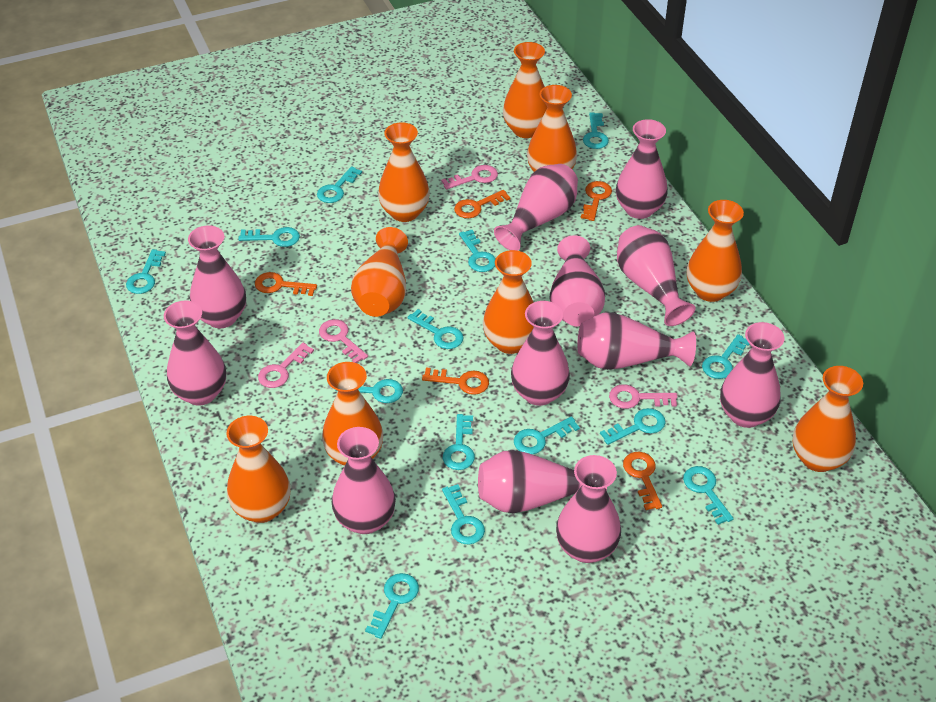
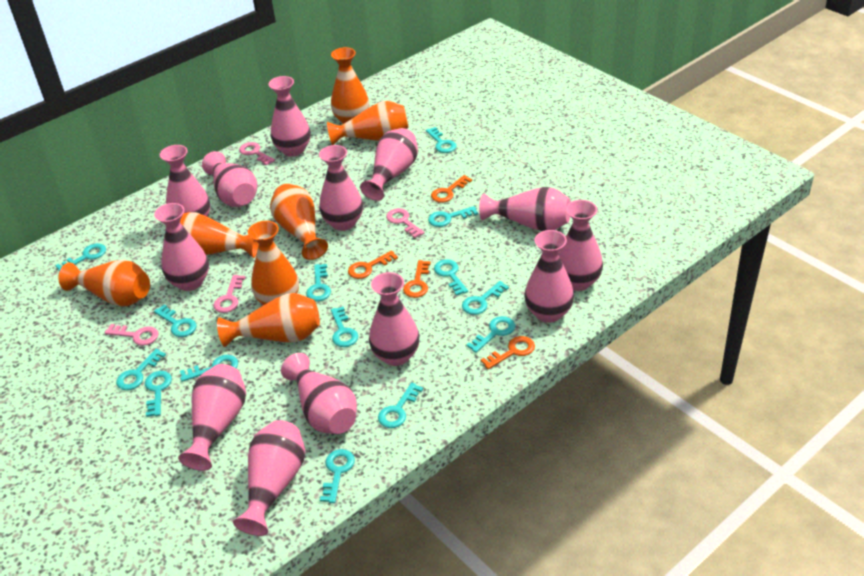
orange key: [255,272,317,296] [422,367,489,395] [454,190,510,218] [581,181,612,221] [623,452,662,510] = 5 -> [348,250,398,279] [403,260,431,298] [431,175,472,203] [481,336,535,369] = 4
orange vase: [226,416,291,523] [322,362,383,466] [351,227,408,317] [378,122,430,222] [483,250,534,354] [503,42,547,138] [527,85,577,172] [687,200,744,302] [793,366,863,472] = 9 -> [58,260,150,306] [180,212,259,258] [217,293,320,347] [248,221,299,305] [270,184,328,260] [327,101,408,145] [331,47,369,124] = 7
pink vase: [164,300,226,405] [188,225,246,328] [332,427,396,534] [478,450,607,513] [494,164,578,251] [511,301,570,406] [550,235,605,327] [556,455,621,563] [577,312,696,370] [616,119,668,219] [617,225,695,326] [720,322,784,428] = 12 -> [154,203,209,291] [160,145,210,216] [178,364,246,471] [202,151,257,207] [233,420,305,536] [268,76,311,157] [281,353,357,434] [319,145,363,231] [360,128,418,201] [369,272,420,366] [479,187,571,231] [524,230,574,323] [558,200,603,291] = 13

